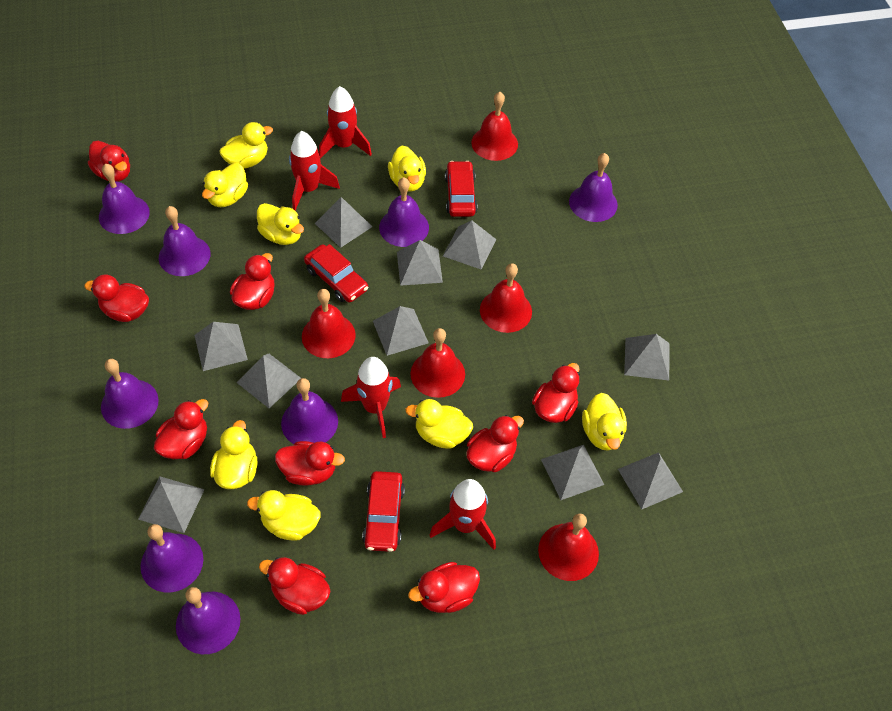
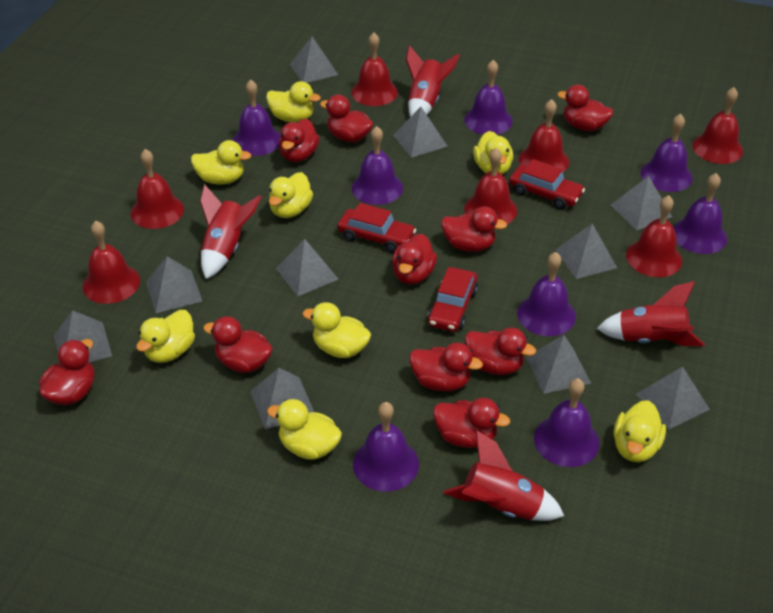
red bell: [302,289,356,358] [410,328,465,398] [471,92,518,161] [480,263,532,333] [538,514,599,581] = 5 -> [82,221,140,304] [131,149,184,229] [351,33,398,106] [464,148,517,224] [519,99,569,172] [626,195,682,277] [692,87,743,164] = 7
red duck: [84,274,149,322] [88,141,130,182] [154,399,208,459] [230,253,275,310] [259,557,330,615] [275,441,345,486] [408,562,480,613] [466,415,524,472] [532,363,580,423] = 9 -> [39,339,95,405] [203,316,273,373] [279,119,320,162] [320,95,374,142] [392,234,437,285] [409,343,483,391] [433,398,510,448] [441,206,507,252] [465,328,536,375] [557,85,613,131] = 10

